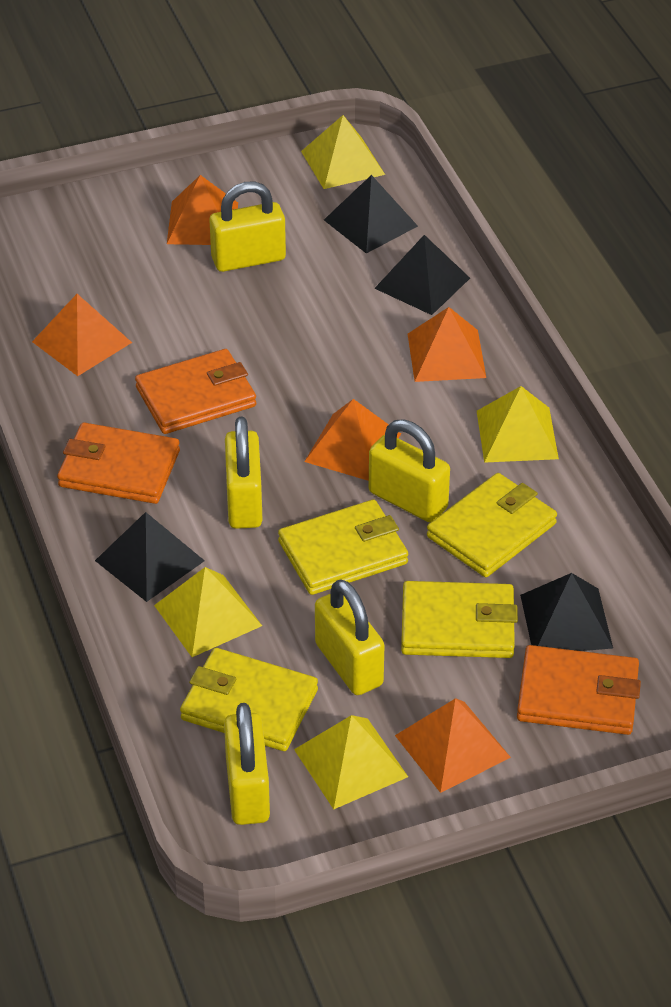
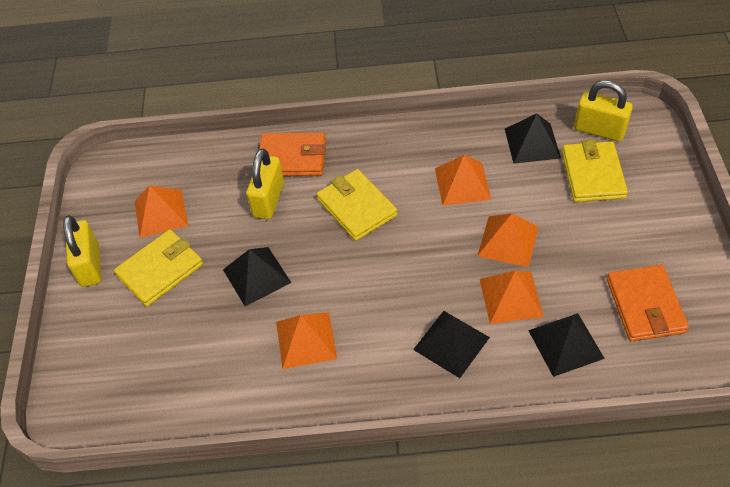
orange wallet: [57,423,180,504] [135,349,256,434] [517,645,641,735] = 3 -> [259,133,326,176] [607,265,689,342] = 2
yellow padlock: [210,182,286,272] [224,703,270,825] [225,417,263,529] [315,579,384,695] [369,419,450,522] = 5 -> [63,215,101,287] [246,148,284,219] [574,80,633,142] = 3
yellow pyramid: [154,567,262,657] [294,715,408,809] [301,115,385,189] [477,386,559,463] = 4 -> none = 0
yellow wallet: [180,648,318,751] [278,499,408,595] [401,581,518,658] [427,473,557,577] = 4 -> [114,229,203,307] [317,169,397,241] [562,139,628,202] = 3

